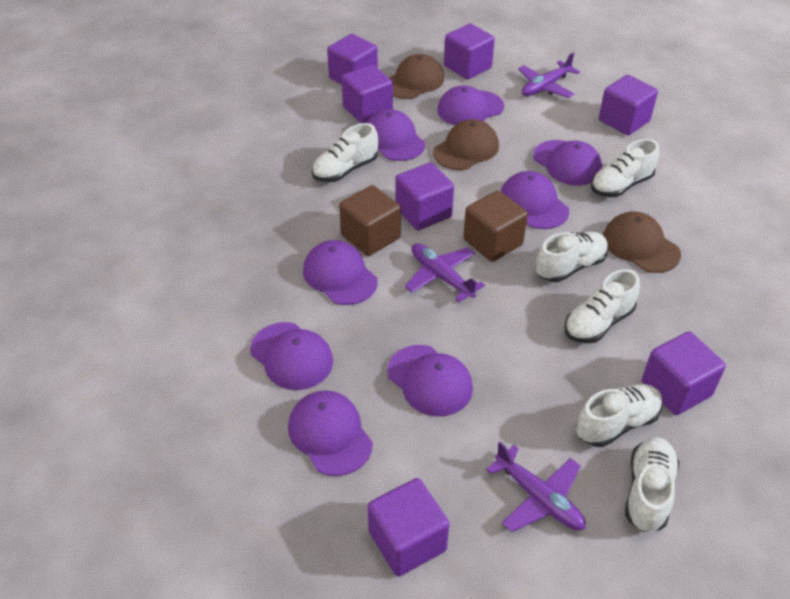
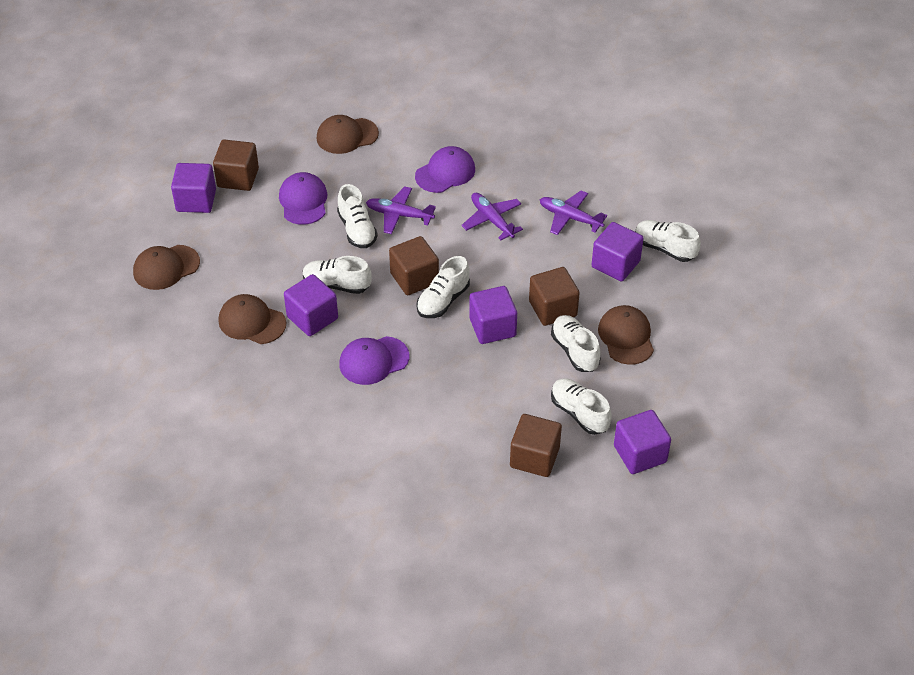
brown cap: [389,54,444,99] [433,119,499,170] [603,211,681,273] = 3 -> [133,245,200,290] [219,294,286,344] [317,115,379,154] [598,305,654,365] = 4
brown cube: [339,185,401,256] [463,190,528,262] = 2 -> [213,139,259,191] [389,236,439,295] [510,414,562,477] [529,267,580,326] = 4
purple cap: [250,322,333,390] [288,390,373,476] [303,240,378,305] [367,109,425,161] [387,345,473,417] [437,85,504,125] [501,171,569,229] [533,140,602,186] = 8 -> [279,172,328,225] [339,336,409,385] [415,146,475,193] = 3
purple cube: [327,34,378,85] [341,65,393,123] [368,478,449,577] [395,162,454,230] [444,24,495,80] [599,75,658,135] [642,331,726,415] = 7 -> [171,163,216,213] [284,274,338,336] [469,286,517,344] [591,222,644,281] [614,410,671,474] = 5

